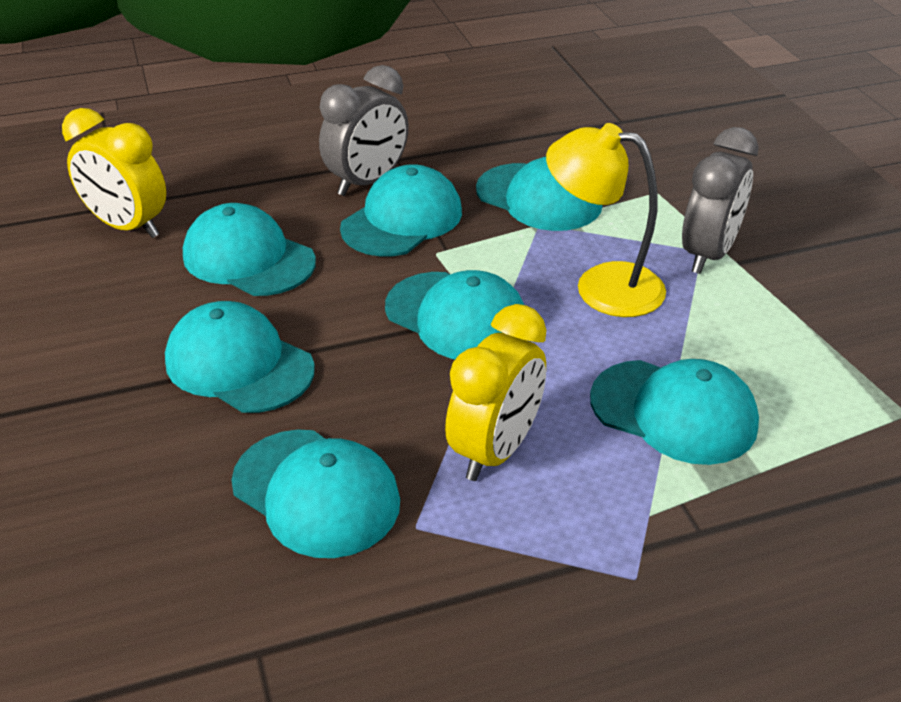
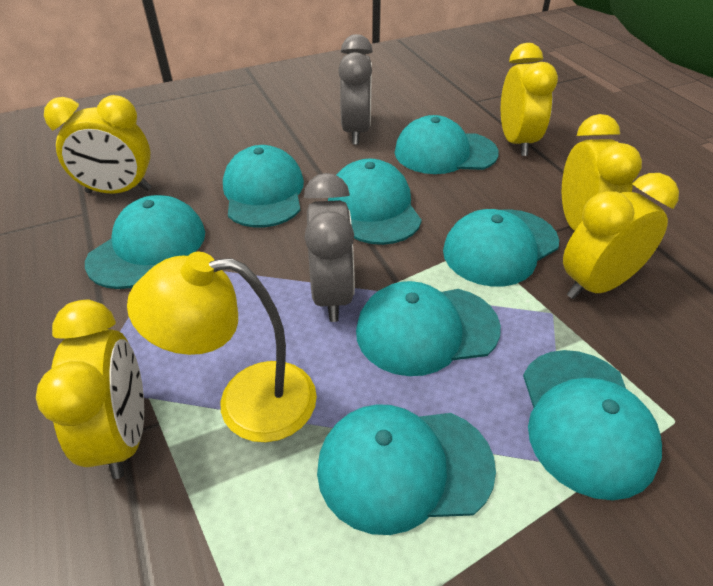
turquoise cap: [165,301,315,413] [183,203,316,296] [232,430,400,558] [340,164,462,257] [385,270,524,359] [476,157,603,231] [590,359,759,465] = 7 -> [85,195,205,289] [223,145,304,228] [317,404,496,535] [328,159,422,245] [356,281,501,376] [395,115,499,174] [443,209,559,287] [523,350,662,500] = 8
yellow clock: [62,108,166,238] [445,304,546,481] = 2 -> [36,300,144,479] [44,95,152,194] [501,43,558,156] [562,114,642,230] [563,173,679,299] = 5

